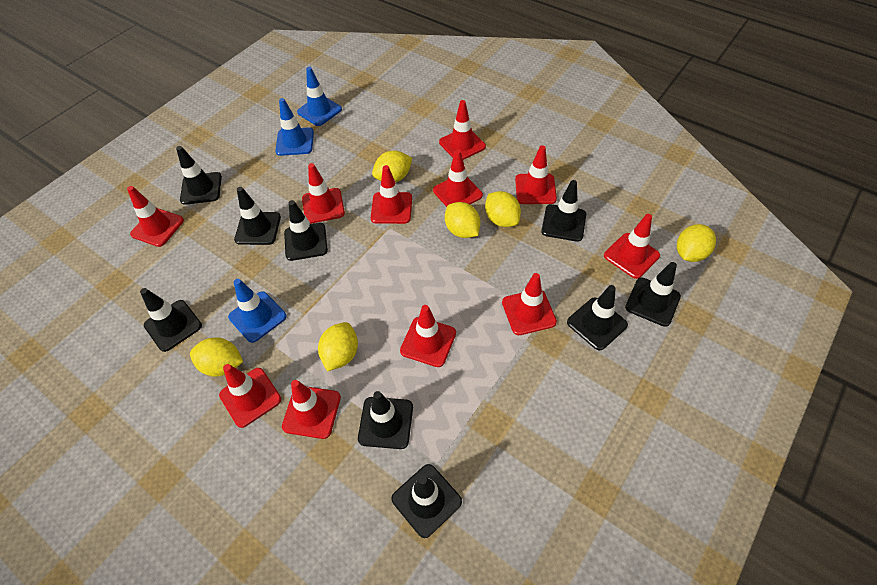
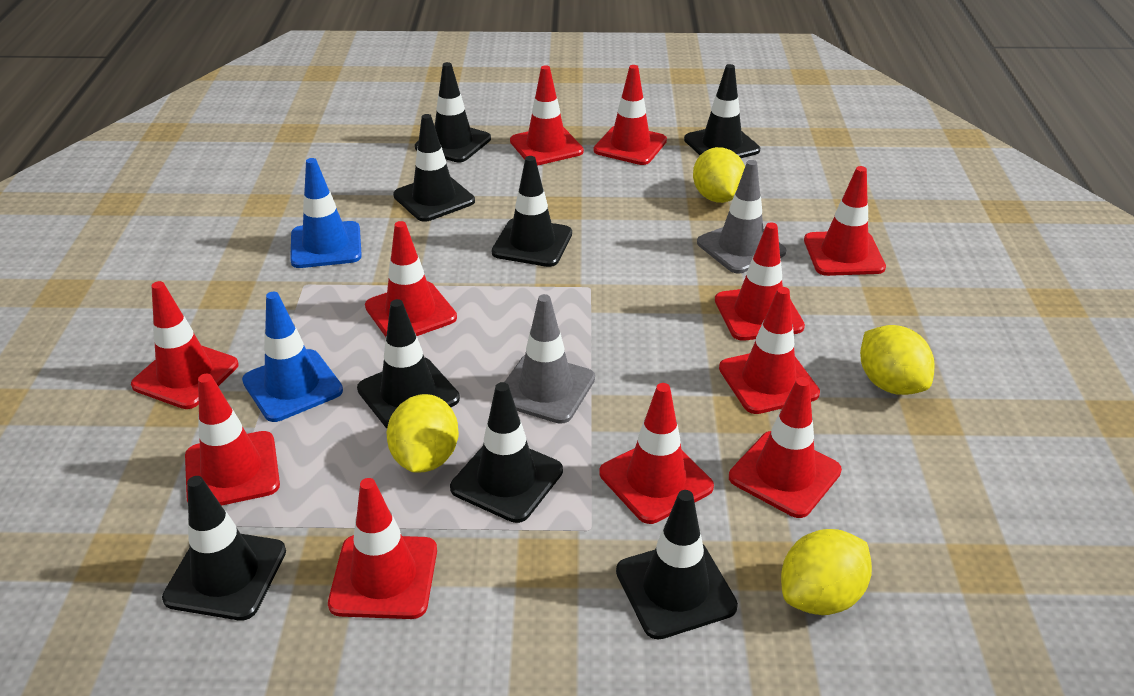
black traffic cone: [140,288,202,352] [176,146,222,205] [234,187,281,245] [284,200,328,261] [358,391,413,449] [391,464,462,538] [541,180,586,242] [567,285,628,351] [625,262,681,327] = 9 -> [162,476,286,620] [357,299,460,428] [393,114,475,222] [415,62,491,162] [450,382,563,523] [492,156,572,267] [616,490,738,639] [684,64,760,158] = 8
blue traffic cone: [228,279,287,343] [275,98,314,156] [297,67,342,126] = 3 -> [242,292,343,422] [290,158,362,268] = 2
grey traffic cone: none = 0 -> [505,294,595,424] [697,160,786,273] = 2
yellow lemon: [190,337,243,377] [318,322,358,371] [372,151,412,182] [445,202,480,238] [485,191,521,227] [677,224,716,262] = 6 -> [387,394,459,473] [693,147,745,203] [781,529,872,615] [860,325,934,395] = 4

